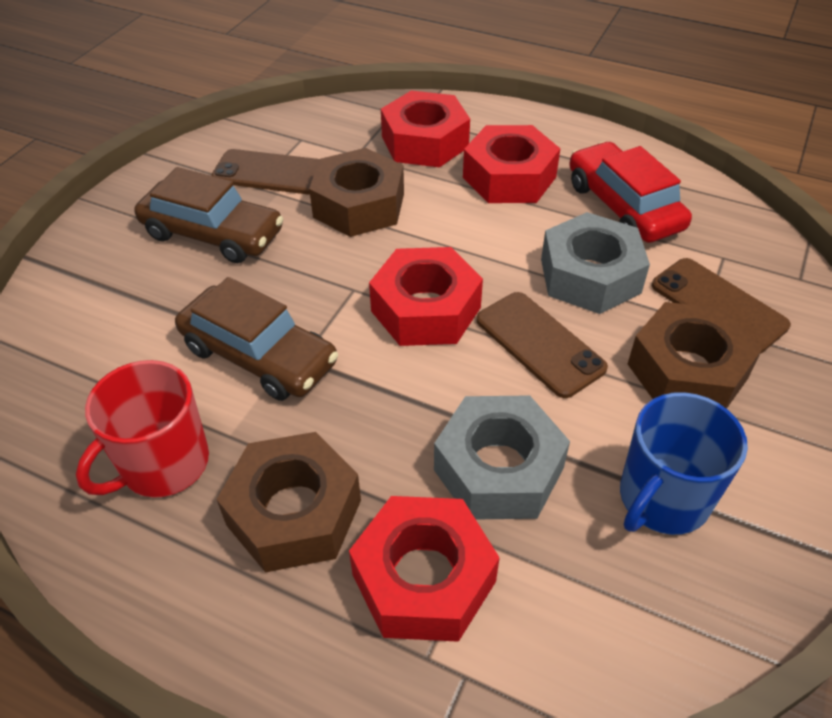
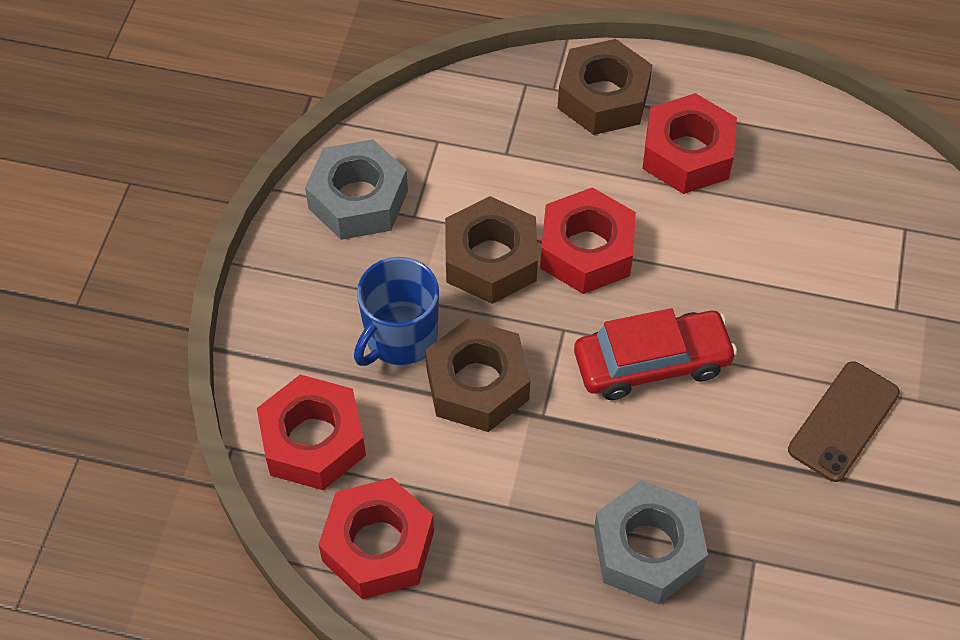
brown car: [134,167,283,263] [175,277,338,401] = 2 -> none = 0
brown phone: [211,149,320,194] [476,292,608,398] [652,258,791,354] = 3 -> [788,361,900,482] = 1
red mug: [76,360,209,498] = 1 -> none = 0

